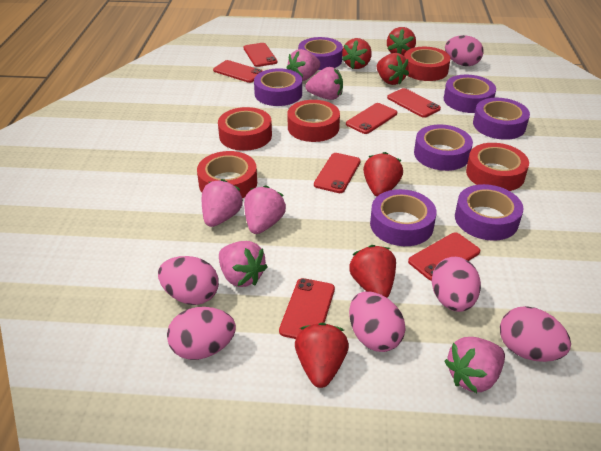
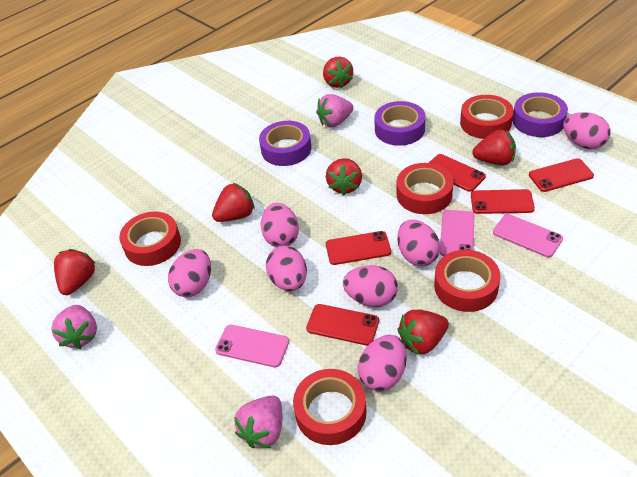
pink egg: [158,256,219,305] [167,307,236,360] [349,291,406,352] [431,257,481,312] [445,35,484,66] [500,306,571,362] = 6 -> [168,249,211,297] [261,203,299,247] [266,246,307,291] [343,265,398,307] [358,335,407,391] [397,220,440,266] [563,112,610,149] = 7
pink phone: none = 0 -> [215,325,289,367] [440,210,475,256] [493,214,563,257] = 3
pink strawberry: [202,179,243,227] [219,241,268,287] [244,185,286,234] [287,49,320,81] [305,67,343,100] [445,337,505,393] = 6 -> [51,305,97,349] [234,396,282,448] [316,94,354,127] = 3
purple tape: [254,68,302,106] [298,37,343,70] [370,189,437,246] [414,124,473,171] [444,75,496,113] [455,184,523,241] [473,98,530,140] = 7 -> [259,121,312,166] [374,101,426,146] [512,92,568,137] = 3
red phone: [213,60,263,83] [244,43,278,67] [279,278,335,339] [314,153,361,193] [346,103,397,134] [387,88,441,118] [408,232,480,281] = 7 -> [306,304,379,346] [326,231,391,265] [429,154,486,192] [471,189,535,214] [529,158,594,192] = 5

